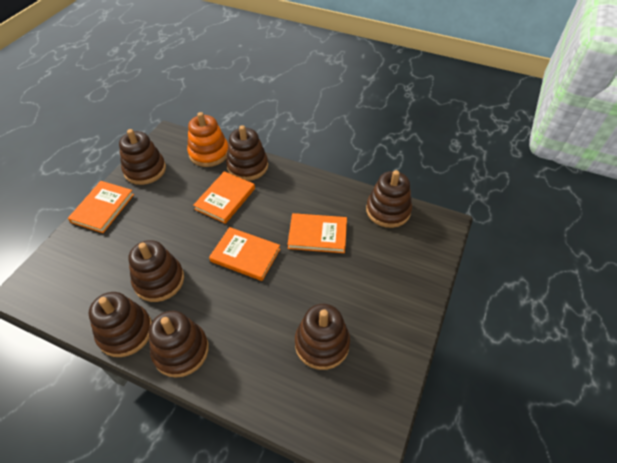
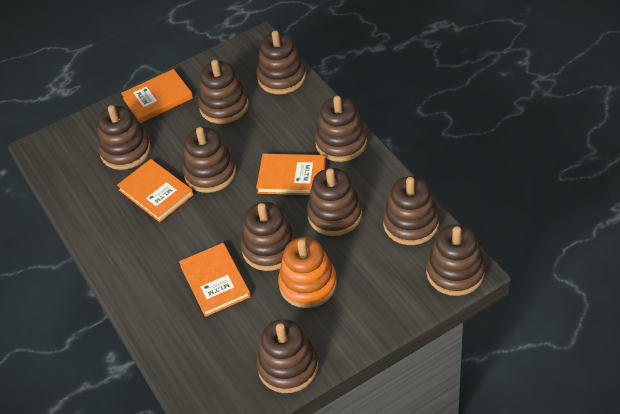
brown stacking toy: [88,292,152,357] [119,129,166,185] [128,240,184,302] [149,311,209,378] [226,125,268,181] [295,304,350,370] [366,170,412,228] = 7 -> [98,105,151,170] [183,127,236,193] [198,60,249,124] [241,202,297,271] [256,31,306,94] [256,319,319,393] [307,168,362,236] [315,96,367,162] [383,176,439,245] [426,224,485,296] = 10

